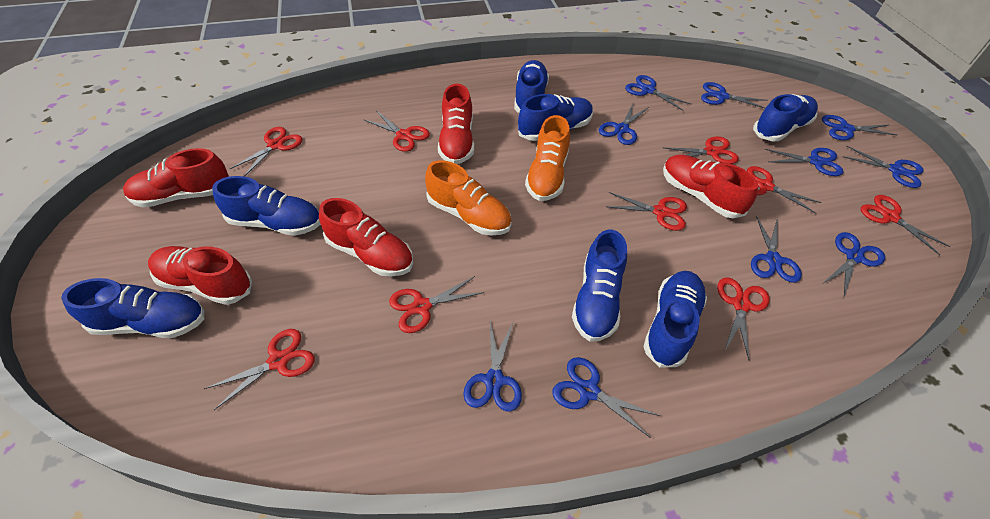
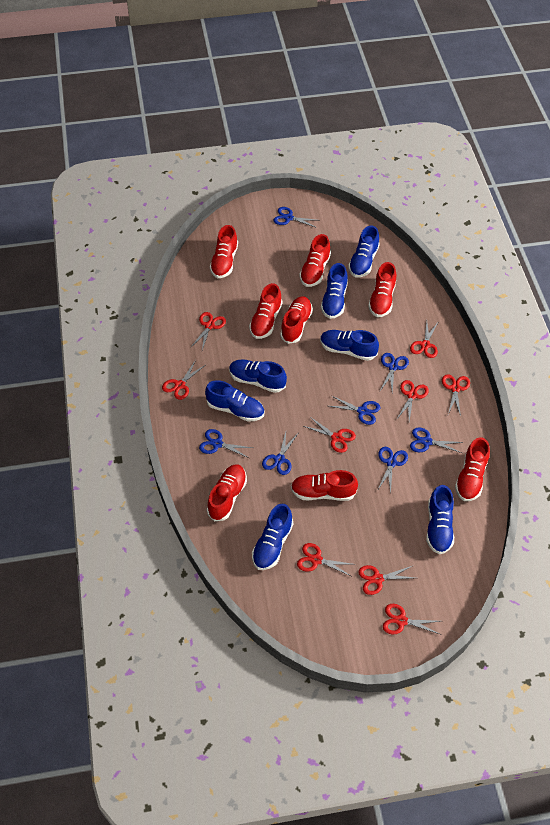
blue scissors: [464,322,522,412] [552,357,660,438] [599,102,649,145] [625,75,691,111] [701,82,768,108] [751,215,802,283] [764,148,844,176] [822,115,897,140] [824,232,885,297] [843,146,924,188] = 10 -> [199,429,253,458] [262,432,298,475] [274,207,317,228] [329,396,381,425] [377,447,408,494] [380,353,409,392] [410,427,464,453] = 7
orange shoe: [425,160,512,236] [525,115,570,201] = 2 -> none = 0
red shoe: [123,148,229,208] [148,246,252,305] [319,198,413,277] [438,84,474,164] [663,155,758,218] = 5 -> [207,464,247,522] [210,225,238,278] [249,283,282,339] [280,296,313,344] [291,470,358,501] [299,234,331,287] [368,262,396,317] [455,437,490,501] = 8

